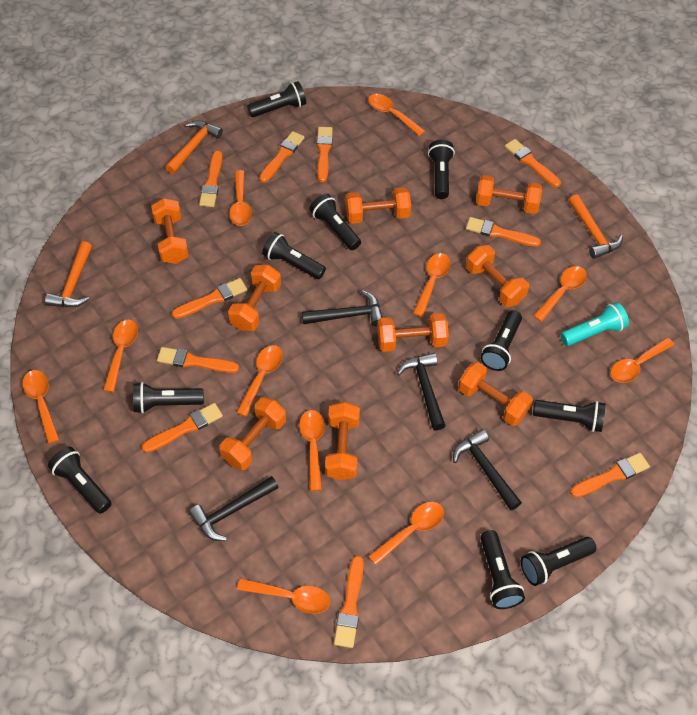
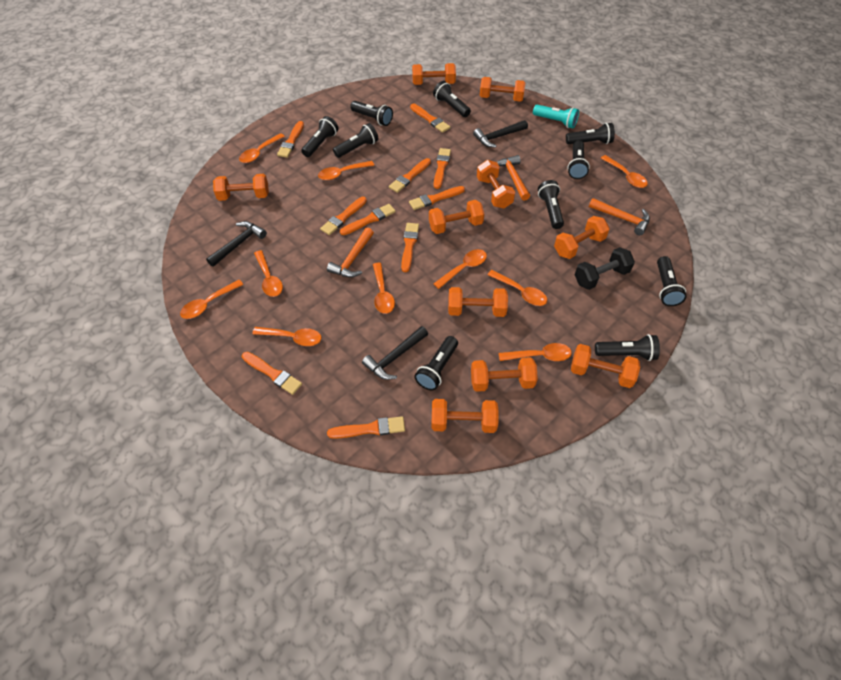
black dumbbell: none = 0 -> [575,247,635,290] = 1
black hammer: [189,476,279,541] [302,290,383,326] [397,353,446,430] [453,429,522,511] = 4 -> [206,221,267,267] [362,326,428,380] [473,120,528,148] = 3
orange dumbbell: [151,198,189,264] [220,397,286,470] [228,264,281,331] [325,402,360,480] [345,187,411,224] [377,313,449,352] [458,362,533,426] [466,245,529,307] [476,175,542,214] = 9 -> [213,174,269,201] [412,63,456,85] [429,200,484,234] [431,399,499,433] [448,287,508,317] [471,357,538,392] [477,160,515,208] [480,77,525,102] [554,216,610,259] [571,344,640,388] = 10
orange spoon: [23,370,59,444] [103,320,138,392] [229,170,252,226] [237,345,283,417] [237,578,330,614] [299,410,325,491] [368,94,425,136] [368,502,444,565] [413,253,451,317] [533,266,587,322] [610,338,674,383] = 11 -> [180,280,243,319] [239,133,285,163] [252,327,321,346] [254,250,283,297] [318,161,374,180] [373,263,395,314] [433,249,487,289] [488,270,547,306] [499,343,572,361] [601,155,648,188] = 10

